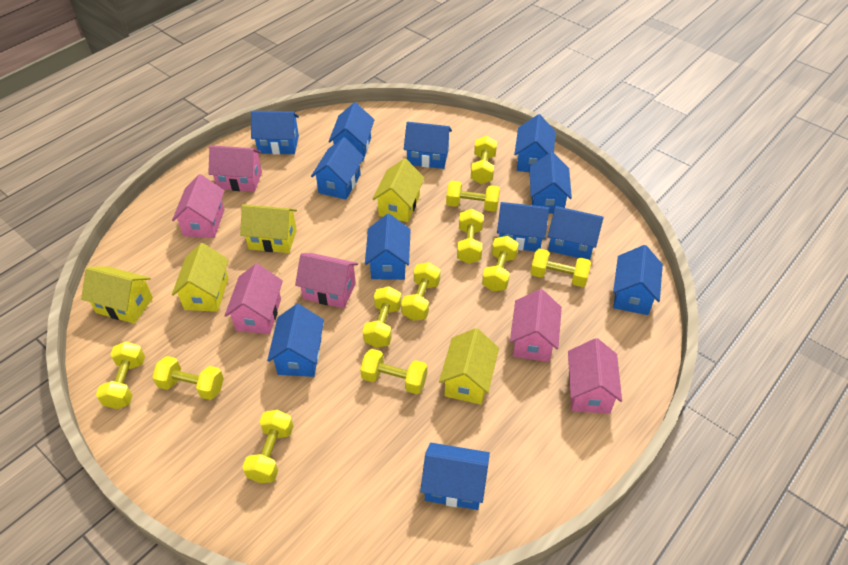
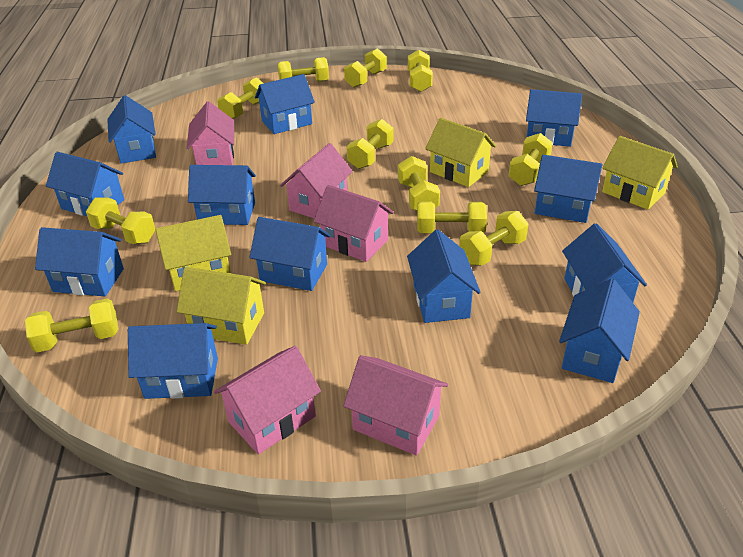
pink house: [172,174,225,238] [208,145,262,192] [224,264,283,334] [295,253,358,308] [510,289,562,362] [568,338,622,414] = 6 -> [187,102,234,165] [214,346,321,454] [280,143,353,218] [313,185,394,262] [343,355,448,456] = 5
yellow house: [81,266,153,324] [172,243,229,312] [240,204,297,253] [372,158,425,222] [439,328,499,405] = 5 -> [155,215,231,291] [177,267,266,345] [425,118,496,187] [602,136,678,210] = 4

